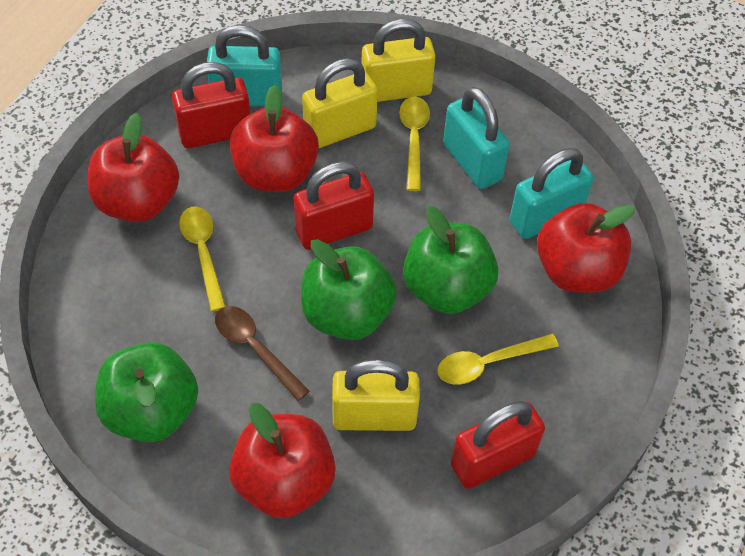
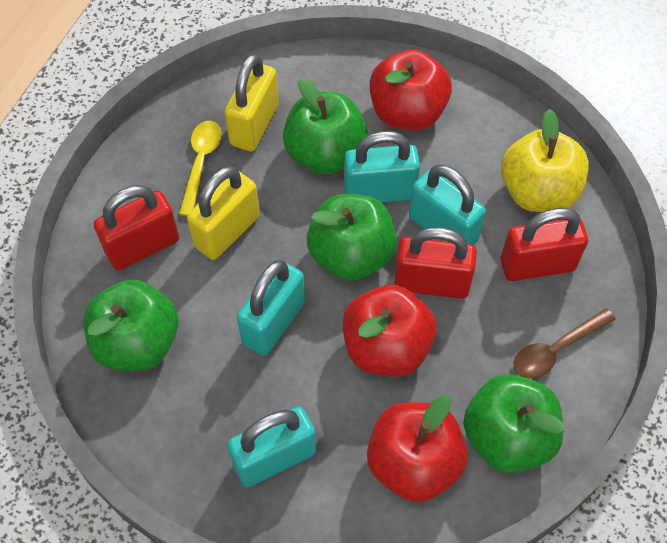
green apple: [95,342,198,442] [301,239,397,340] [403,206,498,314] = 3 -> [83,279,178,371] [283,77,368,174] [307,194,397,281] [463,374,565,473] = 4
red apple: [88,113,179,222] [229,403,336,518] [230,85,319,192] [537,203,635,293] = 4 -> [343,285,437,377] [367,395,468,502] [370,49,452,130] = 3
turquoise padlock: [207,25,282,106] [443,87,510,189] [510,148,593,239] = 3 -> [227,407,316,487] [237,260,305,356] [344,131,420,203] [409,165,486,245] = 4
yellow apple: none = 0 -> [501,109,589,212] = 1
yellow padlock: [302,58,378,148] [332,359,420,431] [361,19,436,102] = 3 -> [187,166,260,260] [225,54,279,151] = 2
yellow spoon: [179,206,226,311] [399,97,430,191] [437,334,559,384] = 3 -> [179,121,222,216] = 1

